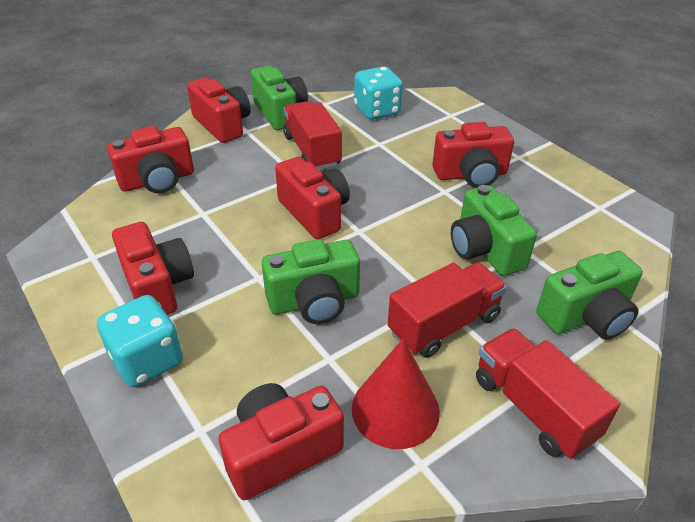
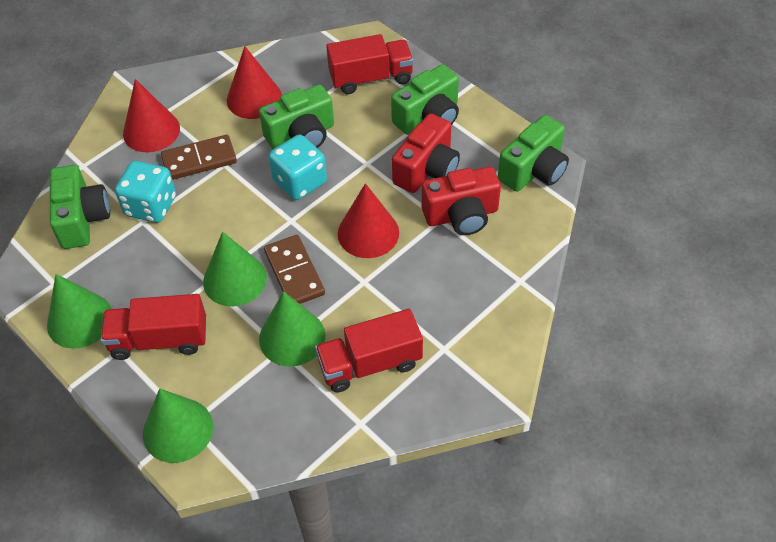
brown domino: none = 0 -> [161,135,237,180] [264,235,325,304] = 2
green cone: none = 0 -> [47,274,112,349] [143,388,213,463] [203,232,267,307] [259,291,326,367] = 4
red camera: [107,126,194,193] [112,222,194,314] [187,77,251,143] [218,383,344,500] [275,157,350,239] [432,122,514,188] = 6 -> [392,113,460,193] [422,166,501,235] = 2
red cone: [352,339,440,449] = 1 -> [123,79,180,152] [227,46,282,119] [338,183,399,258] = 3

